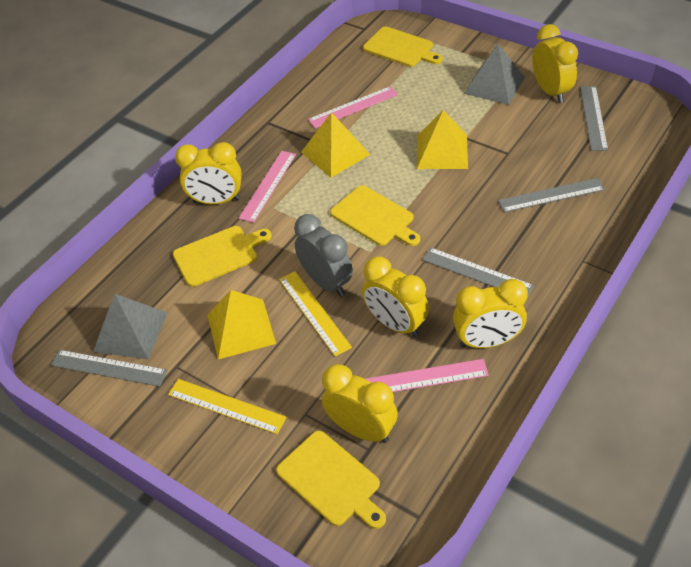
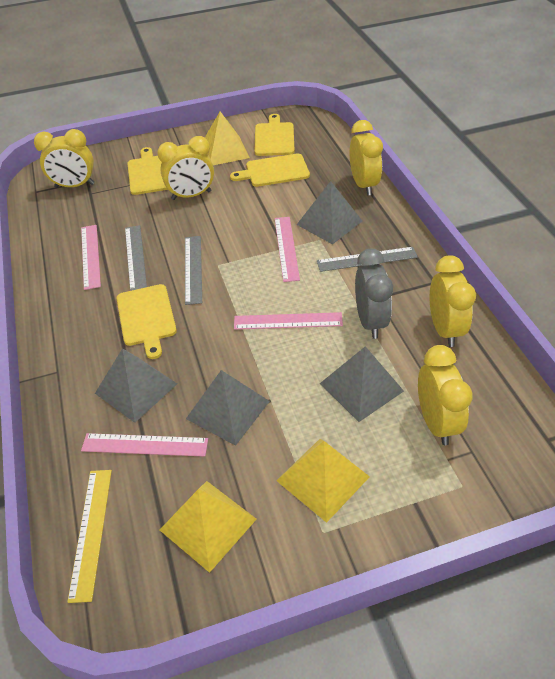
grey pyramid: [93,293,167,359] [464,44,525,105] = 2 -> [95,348,177,423] [186,370,270,446] [297,181,362,245] [320,346,404,422] = 4
grey ruler: [51,350,167,387] [422,247,534,298] [498,178,605,213] [580,86,608,151] = 4 -> [125,225,147,291] [185,236,202,305] [317,247,418,272] = 3
pink ruler: [238,151,296,223] [308,86,398,128] [366,359,489,392] = 3 -> [81,225,101,290] [81,433,208,457] [234,312,343,330] [275,217,300,282] = 4
yellow ruler: [168,379,287,434] [279,271,352,357] = 2 -> [67,470,112,603] = 1

